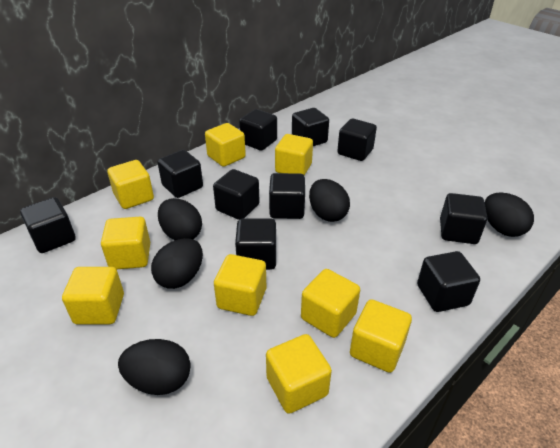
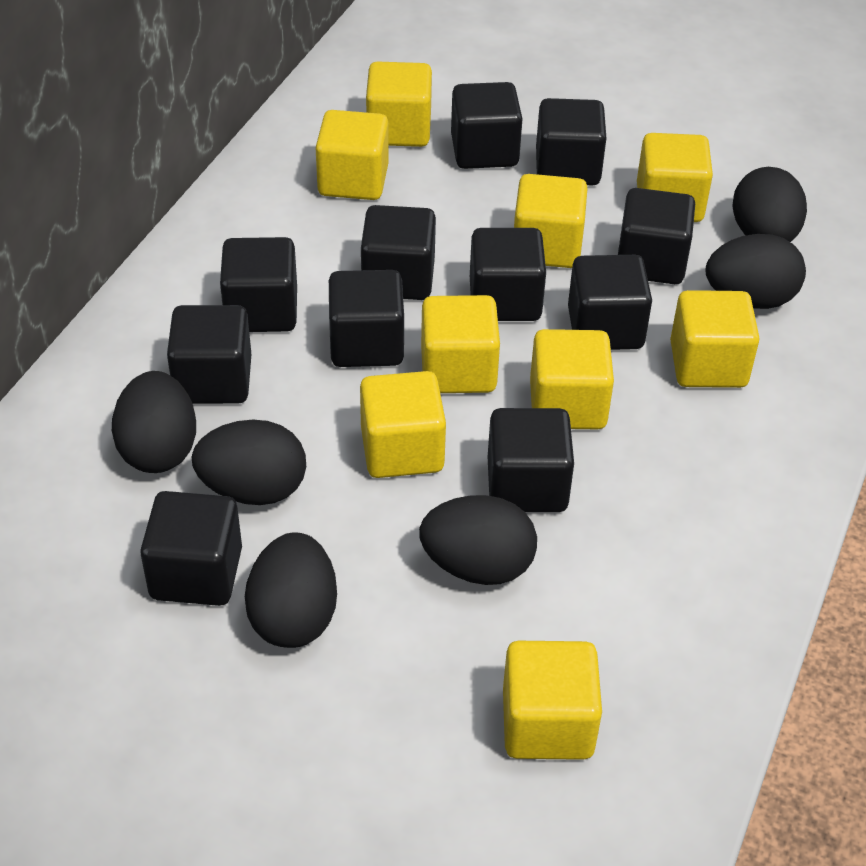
black cube: [20,197,76,253] [157,150,203,198] [213,169,260,220] [235,218,276,270] [239,109,277,151] [269,173,305,219] [292,108,329,146] [337,118,377,161] [417,251,480,312] [440,193,487,244] = 10 -> [140,491,242,606] [167,305,251,404] [220,237,297,332] [329,270,404,367] [361,205,436,300] [451,82,522,169] [470,228,546,321] [488,408,574,512] [536,98,606,185] [568,255,652,350] [618,188,695,284] = 11
black egg: [118,339,191,395] [151,238,203,289] [158,198,202,240] [309,179,350,222] [485,192,534,237] = 5 -> [112,371,196,473] [192,420,306,505] [245,533,337,648] [419,495,537,585] [706,234,806,309] [733,167,807,242] = 6

